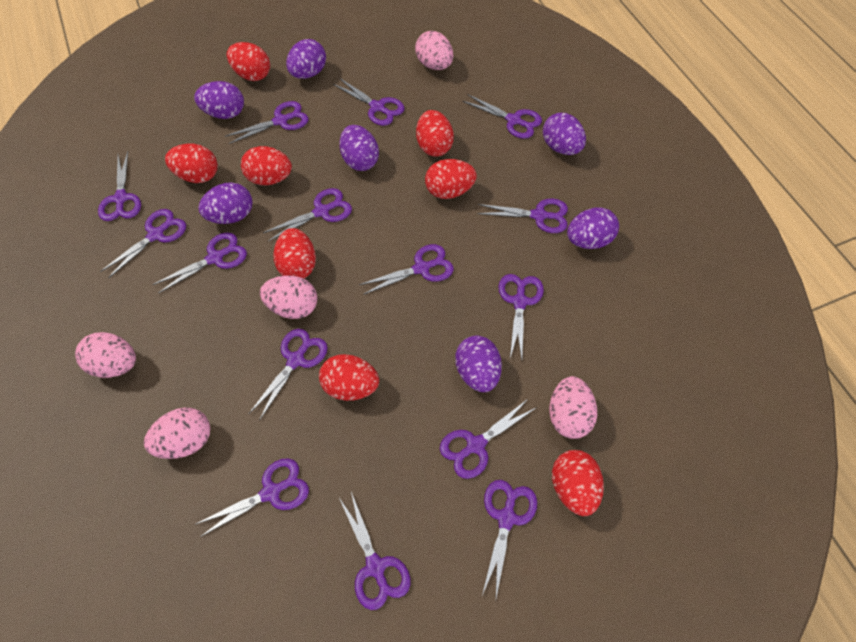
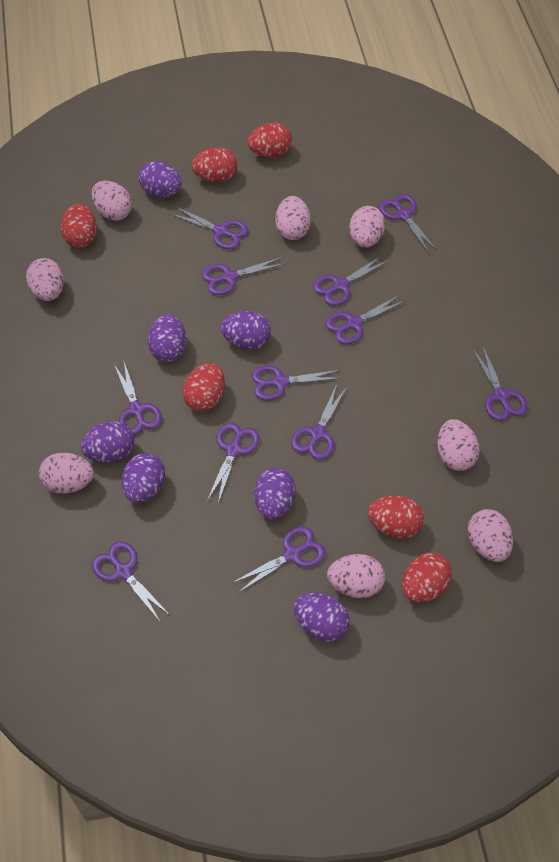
pink egg: [75,332,136,378] [144,407,210,459] [260,276,318,319] [415,31,453,70] [549,376,597,439] = 5 -> [26,258,64,301] [39,453,94,494] [92,181,132,221] [276,196,311,240] [327,554,385,598] [349,206,385,247] [437,419,480,471] [467,509,513,562] = 8
purple scissors: [98,151,141,221] [100,209,186,279] [153,232,247,294] [196,458,309,537] [225,101,308,144] [249,329,327,421] [263,188,352,241] [333,78,405,126] [339,492,410,610] [359,244,454,295] [440,398,537,479] [463,94,542,139] [477,199,568,233] [482,480,537,598] [498,274,544,359] = 15 -> [92,541,170,623] [114,362,162,435] [171,207,248,249] [202,257,284,295] [207,423,260,503] [232,526,326,593] [251,365,342,401] [291,385,347,460] [313,256,389,306] [325,295,406,344] [379,194,437,253] [473,347,528,421] = 12
red egg: [165,144,218,183] [227,42,270,81] [241,146,292,185] [273,228,316,279] [319,354,379,401] [416,110,454,157] [425,159,477,199] [552,450,604,516] = 8 -> [61,204,97,248] [183,363,225,411] [192,147,237,182] [248,123,292,157] [368,495,424,538] [402,552,452,603] = 6

